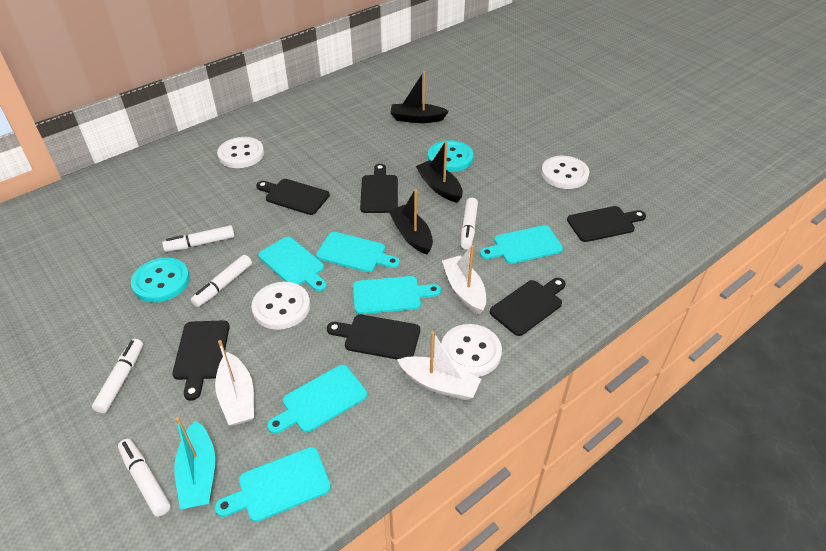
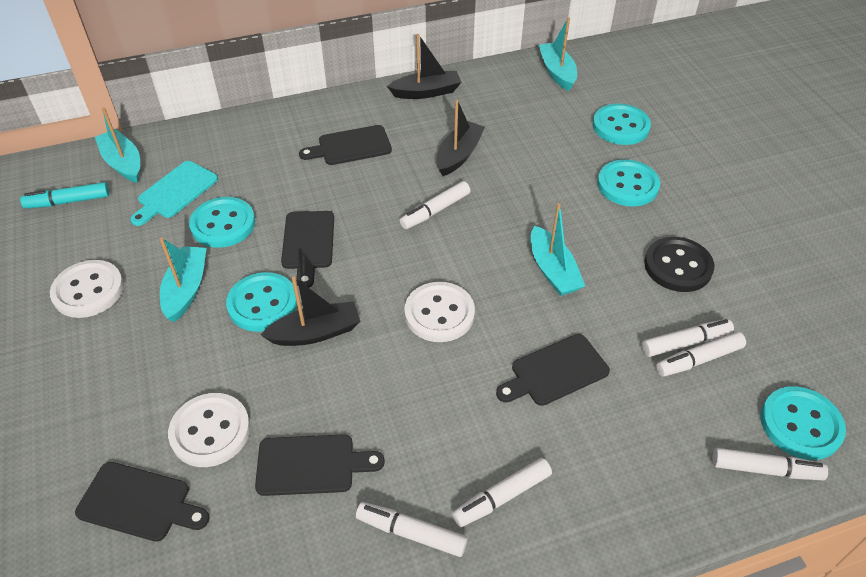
black button: none = 0 -> [644,237,714,292] = 1
black cutting board: [172,320,230,400] [256,179,330,215] [327,315,420,359] [360,164,398,213] [490,278,566,336] [567,206,646,242] = 6 -> [75,462,210,542] [255,434,385,496] [281,211,334,288] [299,125,392,165] [496,334,610,406] = 5
turquoise boat: [174,417,215,509] = 1 -> [95,107,140,183] [159,237,207,322] [531,203,585,296] [539,18,577,91] = 4
turquoise button: [131,258,190,303] [428,140,473,172] = 2 -> [189,197,255,248] [226,272,297,332] [593,104,651,145] [597,159,660,207] [760,386,846,460] = 5
turquoise cutting board: [215,447,331,522] [258,237,327,291] [267,365,367,434] [316,232,400,272] [353,276,441,314] [480,225,563,264] = 6 -> [130,161,218,226] = 1
turquoise marker: none = 0 -> [20,182,109,209] = 1
white boat: [215,340,254,425] [397,331,481,400] [442,245,486,314] = 3 -> none = 0
white button: [217,137,264,168] [251,282,310,330] [441,324,502,377] [541,156,589,189] = 4 -> [50,260,124,318] [168,393,250,467] [404,282,475,342] = 3
white marker: [92,339,143,413] [118,439,171,517] [162,225,235,252] [191,255,252,307] [461,198,478,249] = 5 -> [356,502,468,557] [400,181,470,229] [452,458,552,527] [642,319,734,357] [656,332,746,377] [712,448,828,480] = 6

